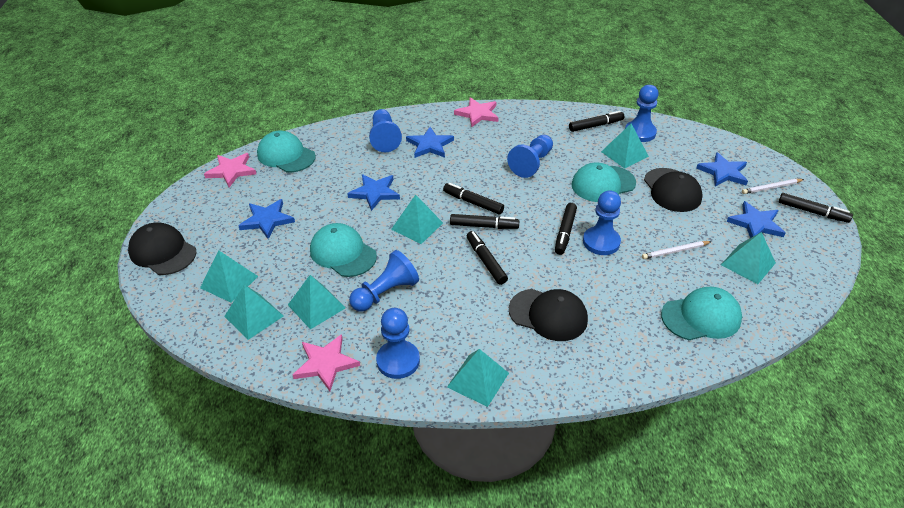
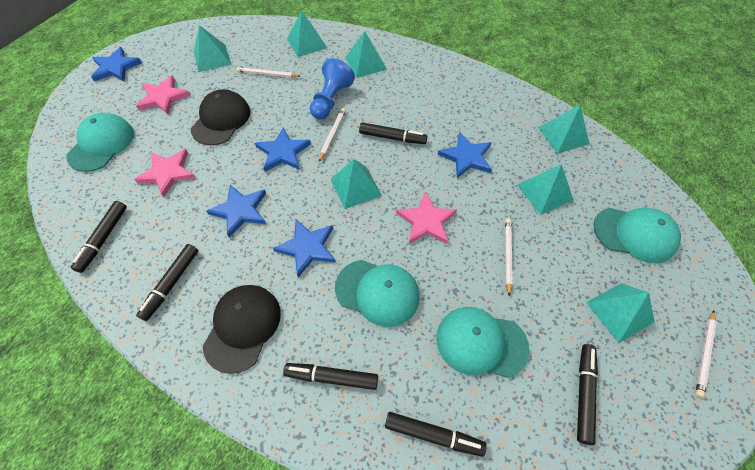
black cap: [128,222,196,275] [509,289,588,341] [644,168,702,212] = 3 -> [191,89,250,145] [203,285,281,374] = 2
blue pawn: [349,250,419,311] [369,109,402,152] [376,308,420,379] [507,135,553,178] [583,191,621,255] [625,85,659,142] = 6 -> [310,58,355,120] = 1
white pencil: [642,241,712,259] [742,179,804,194] = 2 -> [236,67,300,78] [319,108,346,162] [505,218,513,297] [695,310,717,398] = 4

